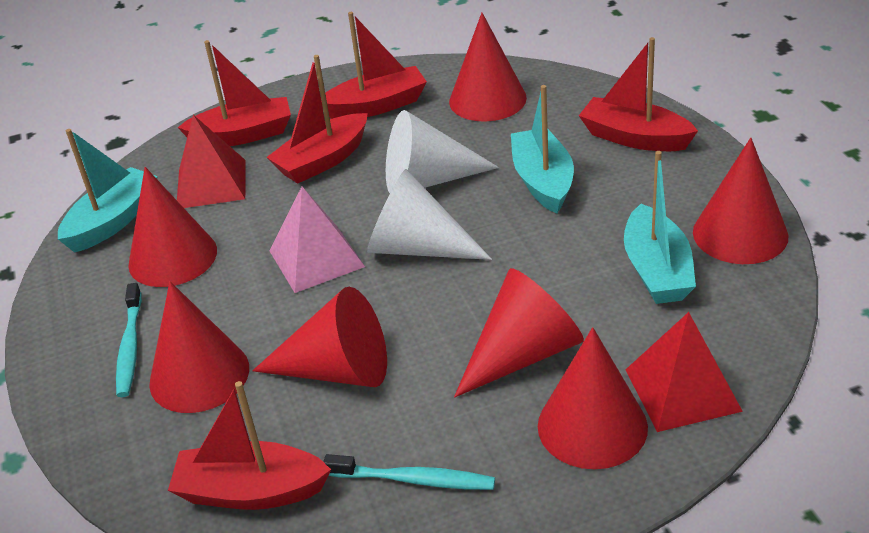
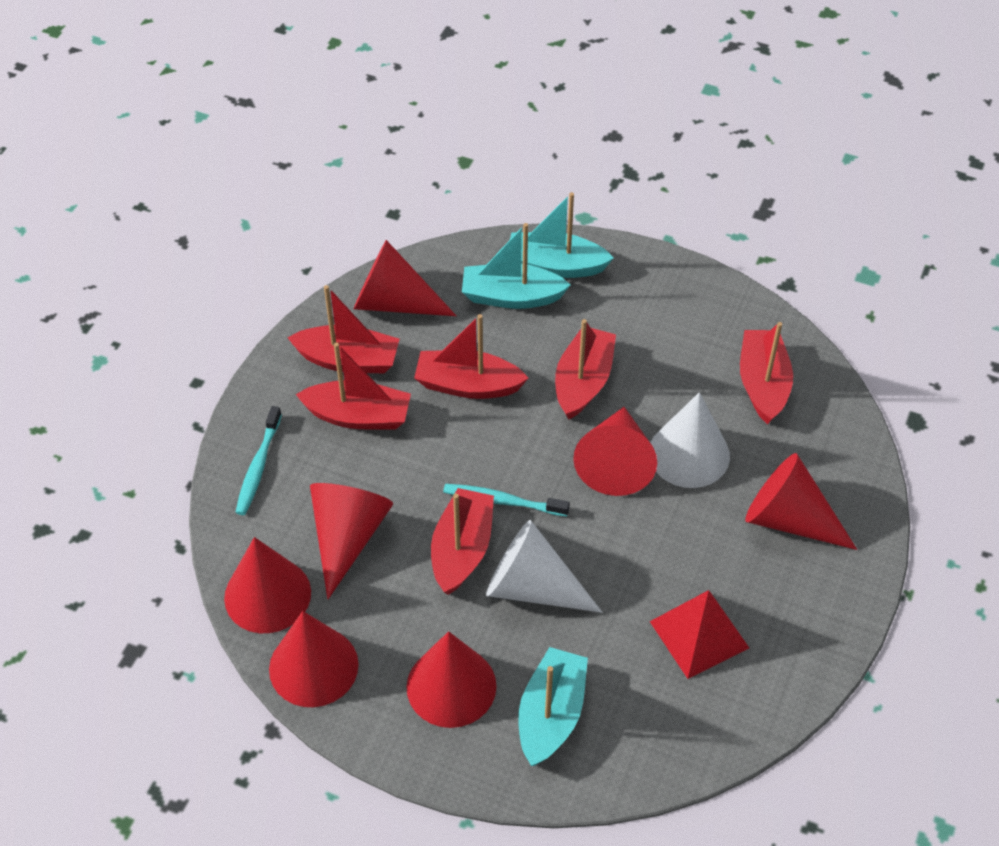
pink pyramid: [270,187,365,293] = 1 -> none = 0
red boat: [168,381,331,510] [178,40,291,146] [266,55,368,184] [321,12,427,119] [579,37,698,151] = 5 -> [288,285,399,373] [296,342,411,430] [414,314,528,399] [431,488,494,595] [555,319,616,420] [740,322,793,424] = 6
red pyramid: [177,115,245,208] [625,312,743,432] = 2 -> [650,590,749,679] = 1

